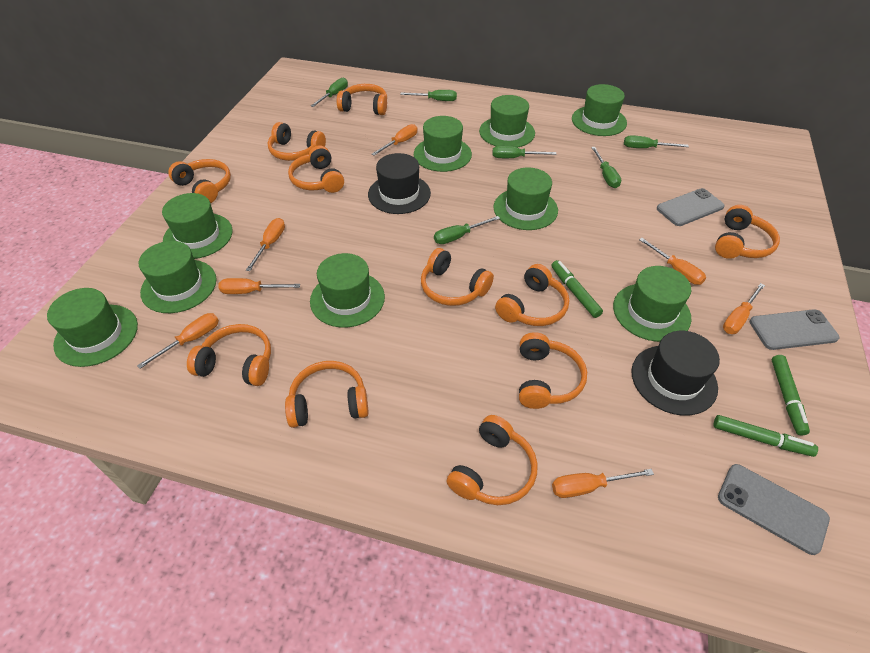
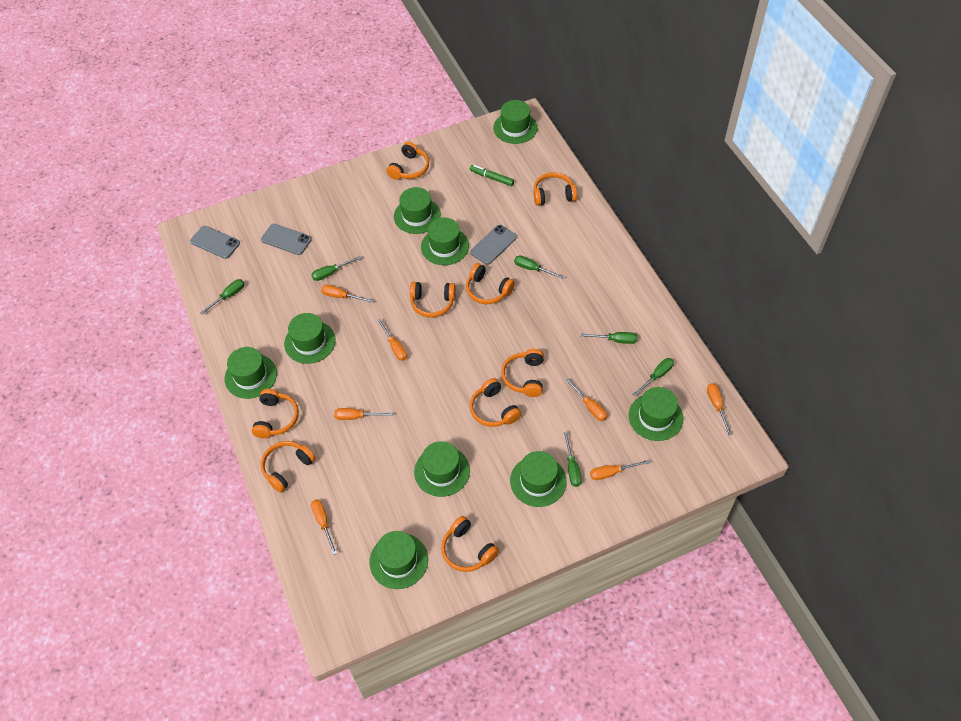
black hat: [368,153,431,214] [631,331,720,416] = 2 -> none = 0
green marker: [551,260,603,318] [714,415,818,457] [772,355,810,436] = 3 -> [470,165,514,186] = 1
orange headphones: [168,159,231,203] [187,324,271,386] [268,122,326,161] [285,361,369,428] [288,145,344,193] [337,84,387,115] [421,248,494,306] [447,415,538,505] [495,264,569,326] [519,332,587,409] [715,205,780,259] = 11 -> [252,389,299,438] [261,441,316,493] [386,142,429,180] [410,282,456,318] [441,516,499,572] [466,263,515,304] [470,378,521,427] [501,349,544,397] [534,172,577,206] = 9

